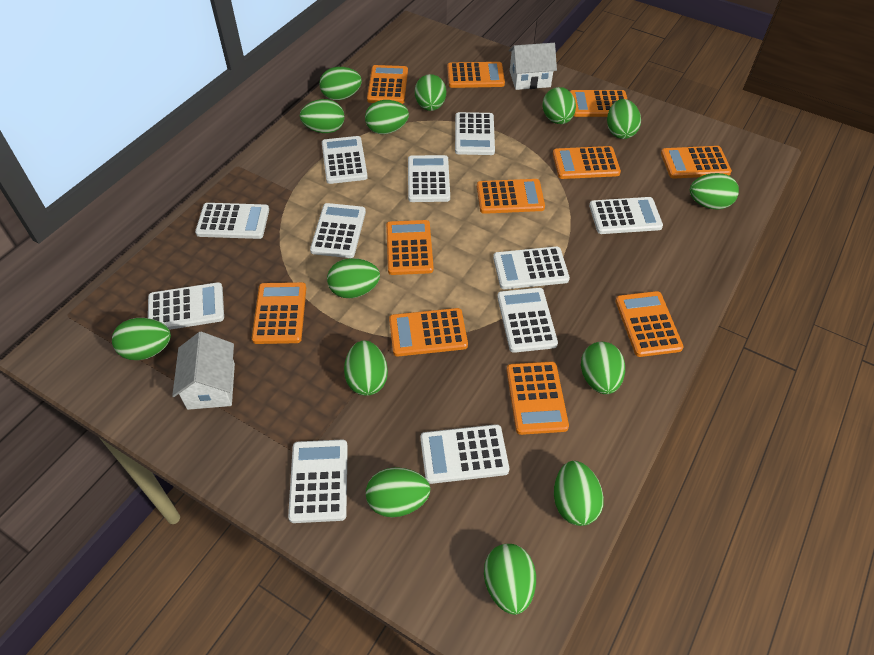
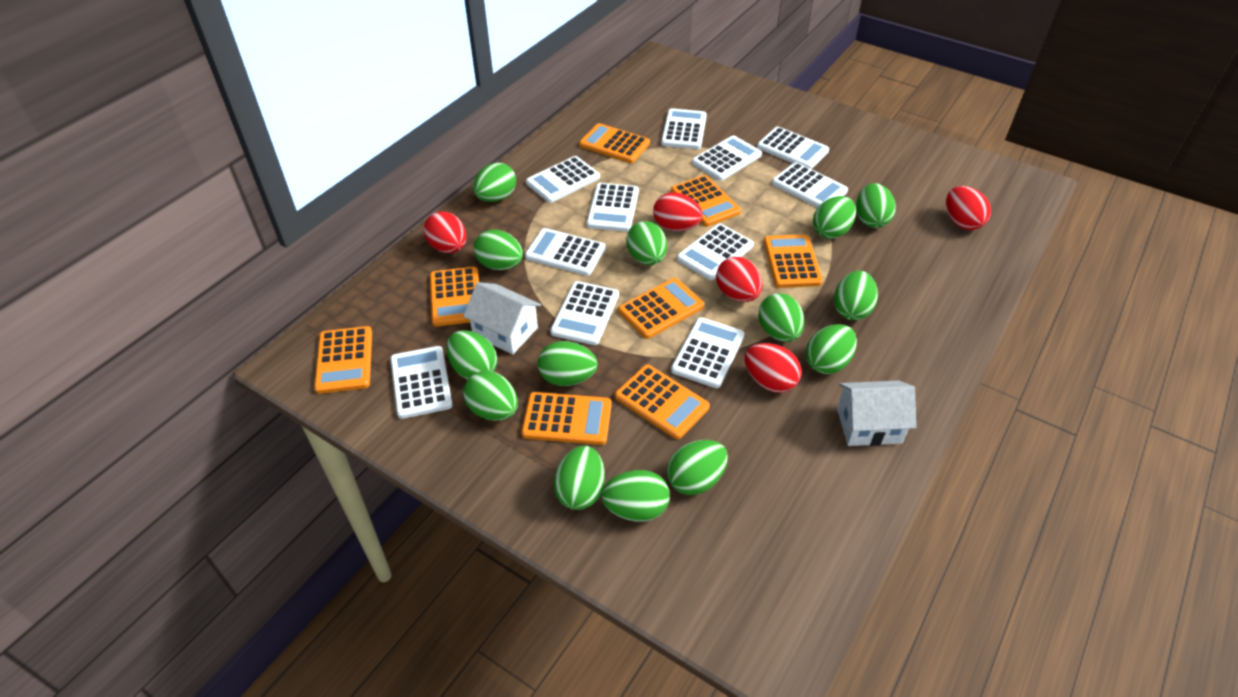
orange calculator: [252,282,306,344] [367,65,408,104] [386,220,434,275] [389,308,468,356] [447,62,505,88] [477,179,545,214] [506,361,569,435] [553,146,621,179] [570,90,628,117] [615,291,684,357] [661,146,732,179] = 11 -> [314,326,372,394] [430,267,479,327] [521,392,612,445] [579,123,650,163] [615,365,710,439] [618,278,704,339] [671,175,741,227] [763,234,823,288] = 8
red egg: none = 0 -> [424,211,466,253] [653,192,703,231] [716,257,762,302] [745,343,802,393] [946,186,991,230] = 5

